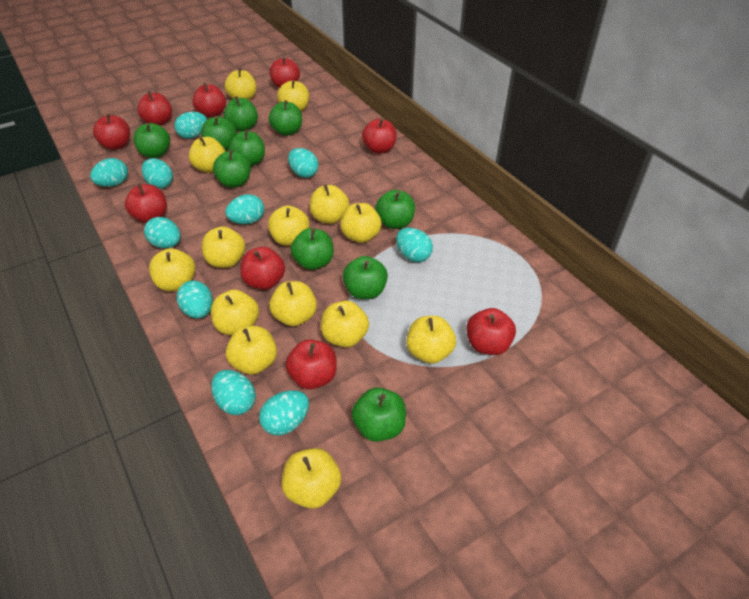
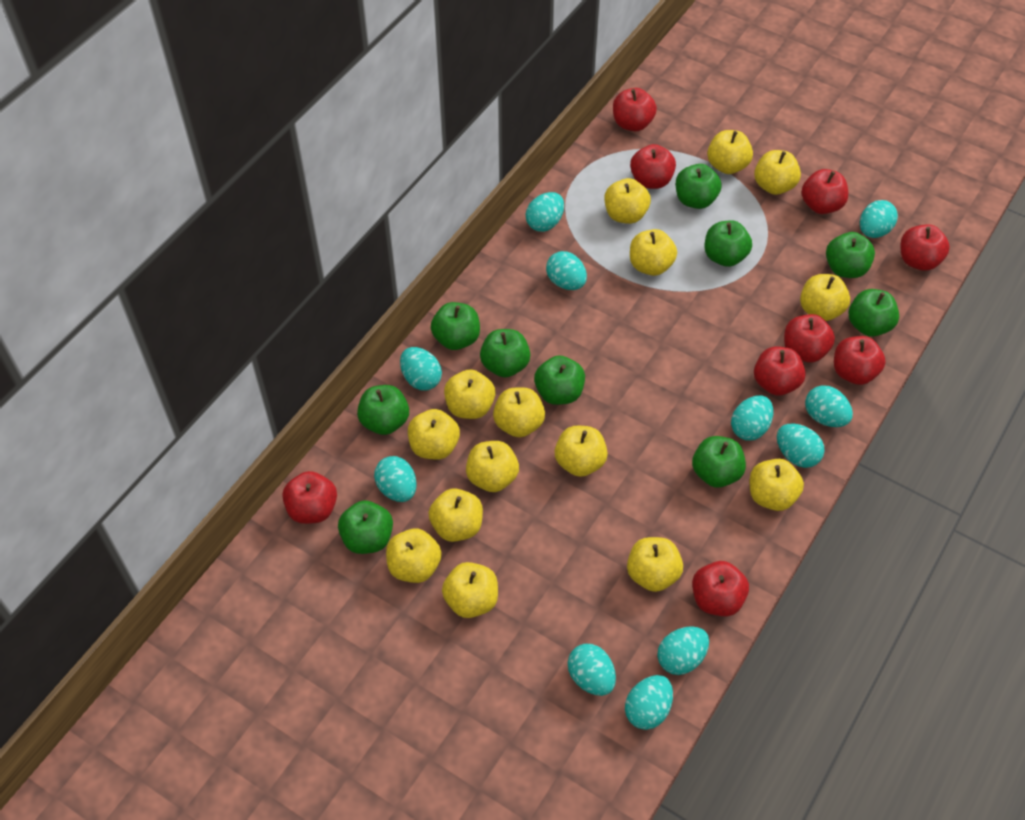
turquoise egg: [90,158,128,187] [142,158,173,189] [144,217,181,248] [174,112,207,139] [177,280,213,319] [211,370,256,415] [225,194,264,224] [259,390,309,436] [288,148,319,178] [396,228,433,262] = 10 -> [374,456,417,502] [400,347,442,391] [525,192,564,232] [546,251,587,290] [568,644,616,696] [625,675,673,730] [657,626,709,675] [731,395,773,441] [777,423,825,468] [805,385,853,427] [860,200,898,238] = 11
yellow apple: [149,248,195,291] [189,137,226,173] [202,226,245,268] [211,290,259,335] [225,68,256,100] [226,326,277,375] [268,206,310,246] [269,281,317,326] [277,80,309,112] [282,448,341,509] [310,185,349,224] [321,300,369,347] [340,203,382,243] [406,316,456,364] = 14 -> [386,528,442,583] [408,409,460,460] [429,488,483,542] [442,562,498,618] [444,369,495,419] [466,441,519,492] [493,387,545,437] [555,426,608,477] [604,178,651,224] [627,537,683,592] [630,229,677,276] [707,130,753,174] [750,459,804,511] [754,150,801,195] [800,274,850,321] = 15

